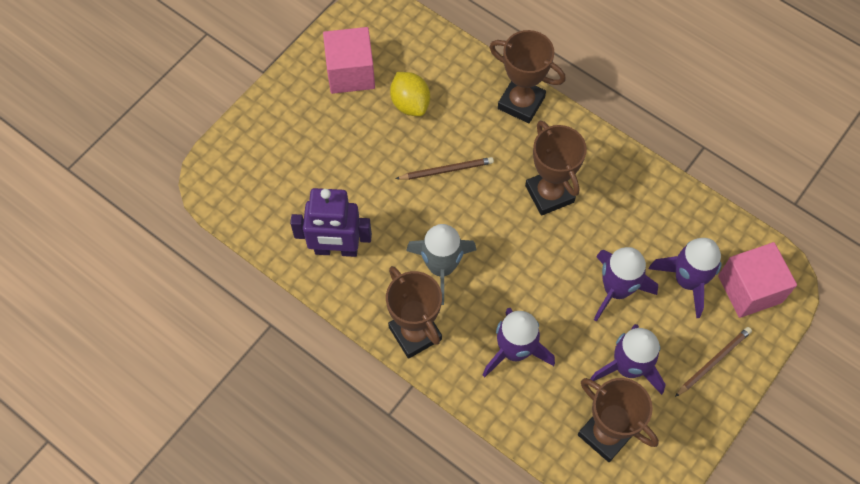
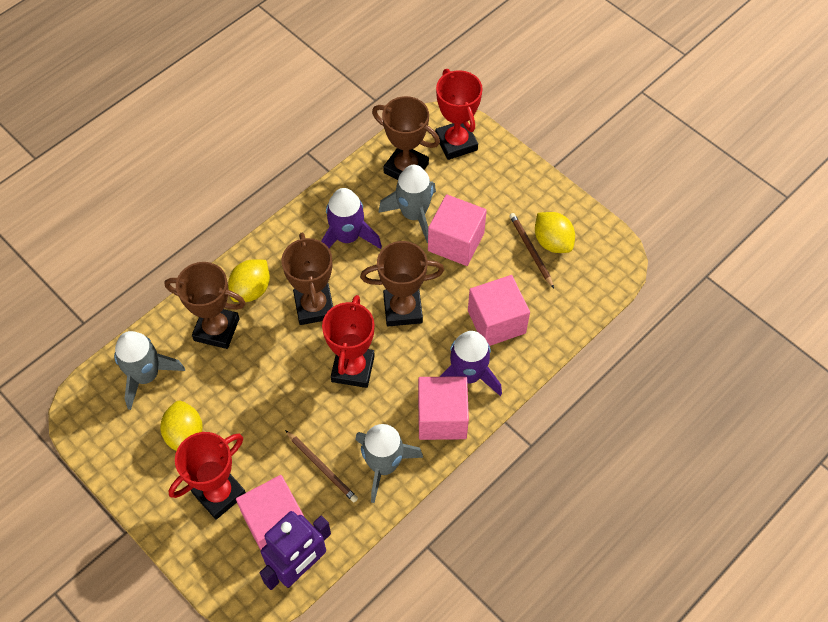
grey rocket: [406,224,476,305] = 1 -> [114,331,185,410] [355,424,423,503] [378,165,436,243] = 3
pink cube: [323,27,375,94] [718,242,797,318] = 2 -> [236,475,304,550] [418,376,469,440] [428,194,487,266] [468,275,530,346] = 4
purple rocket: [483,308,555,377] [590,324,666,395] [594,247,658,322] [649,238,722,318] = 4 -> [321,188,382,249] [440,331,502,396] = 2
red trophy: none = 0 -> [168,432,246,520] [322,295,375,388] [435,69,483,160] = 3
yellow lemon: [390,72,430,116] = 1 -> [160,401,203,451] [228,260,270,302] [535,212,575,253] = 3

